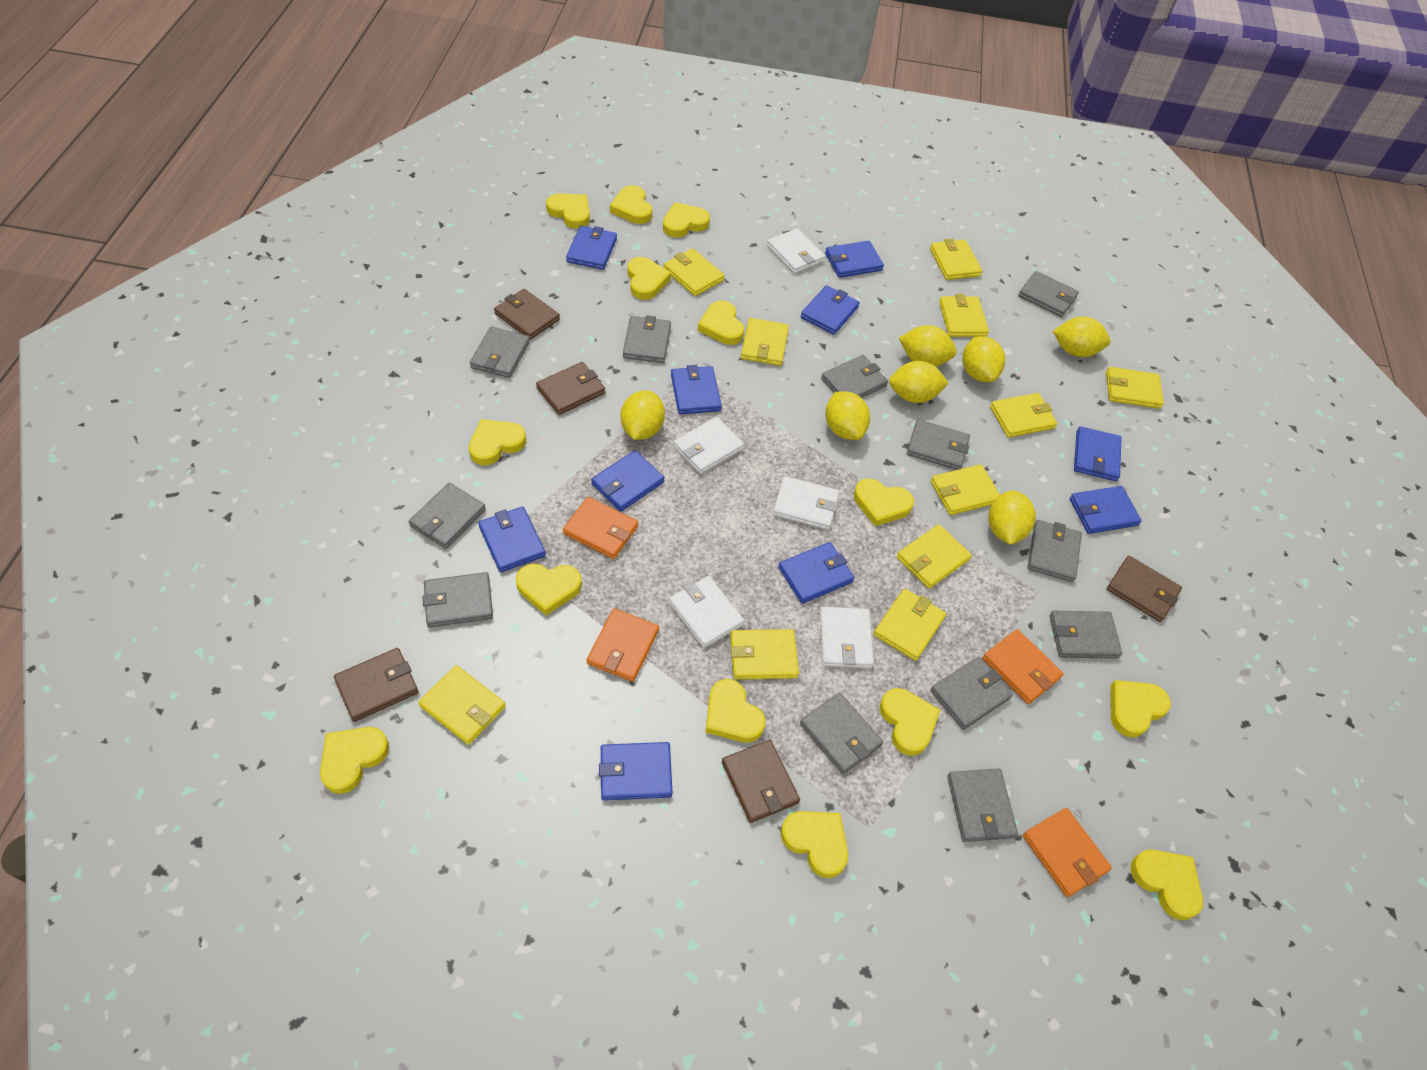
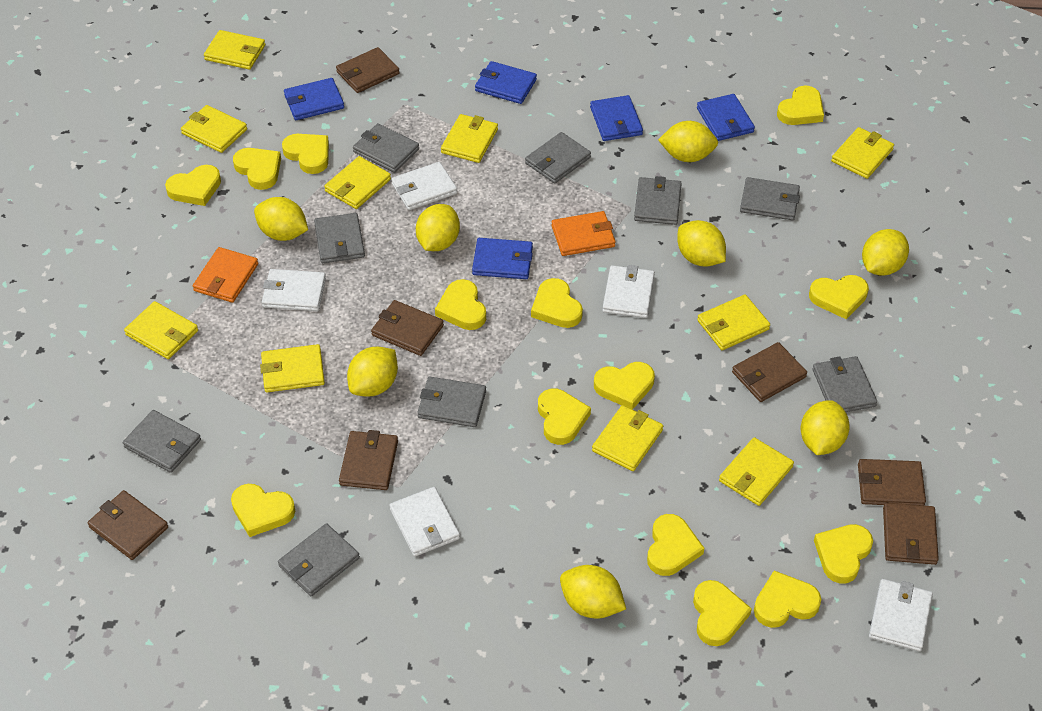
blue wallet: [478,506,546,572] [566,226,617,270] [591,450,665,512] [599,742,673,801] [671,365,722,414] [778,542,854,604] [800,285,860,335] [825,241,884,278] [1070,486,1142,534] [1074,426,1122,481] = 10 -> [284,78,344,120] [472,238,533,279] [475,61,537,104] [590,95,643,141] [697,94,755,141] = 5
brown wallet: [334,648,418,722] [494,289,560,340] [536,362,605,415] [722,740,800,823] [1107,556,1182,622] = 5 -> [87,490,168,560] [336,47,400,93] [339,430,398,490] [371,300,444,356] [732,342,807,402] [858,459,926,506] [883,502,939,565] = 7
grey wallet: [409,483,486,549] [422,572,493,628] [470,326,530,378] [623,315,671,363] [800,693,883,774] [821,355,888,398] [907,419,970,470] [930,657,1013,730] [947,769,1018,842] [1018,271,1079,317] [1027,520,1082,582] [1050,611,1122,659] = 12 -> [123,410,201,473] [278,523,360,596] [314,213,365,263] [353,123,419,173] [417,377,486,427] [525,132,591,184] [634,176,682,225] [740,177,800,220] [812,356,877,412] = 9
orange wallet: [563,497,638,559] [587,608,659,682] [982,629,1063,704] [1023,808,1112,897] = 4 -> [193,247,258,303] [551,211,616,256] = 2
yellow lemon: [621,390,665,440] [825,391,870,440] [889,361,949,403] [899,325,957,366] [963,336,1005,382] [988,491,1036,545] [1053,317,1111,357] = 7 -> [254,197,308,241] [347,347,398,397] [416,204,460,251] [560,565,626,618] [658,121,718,162] [677,220,726,267] [801,400,850,455] [862,229,909,276] = 8
yellow wallet: [418,665,506,745] [664,248,725,296] [730,629,799,680] [741,318,789,366] [874,589,946,661] [897,524,972,589] [930,238,982,280] [931,464,1000,515] [939,294,989,337] [990,393,1057,438] [1106,367,1164,409] = 11 -> [124,301,198,359] [181,105,247,153] [204,30,265,70] [260,344,325,392] [324,156,391,209] [441,114,498,163] [592,405,663,471] [697,295,770,350] [719,437,794,506] [831,127,894,179] = 10

